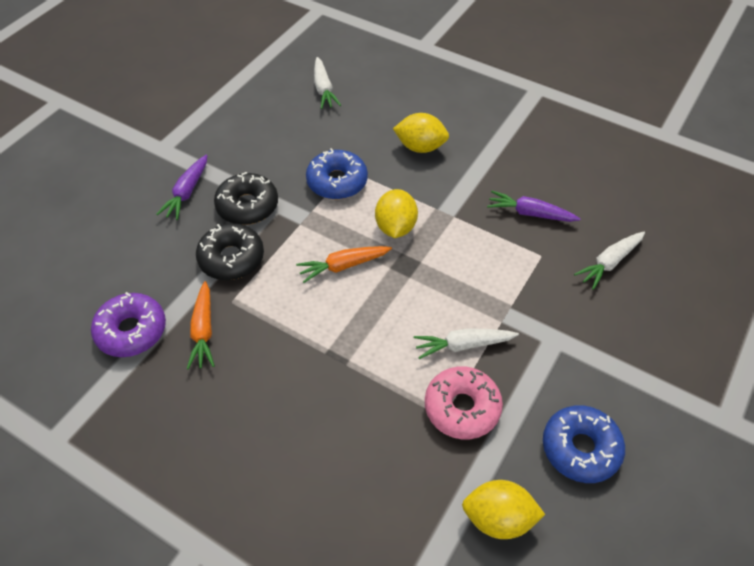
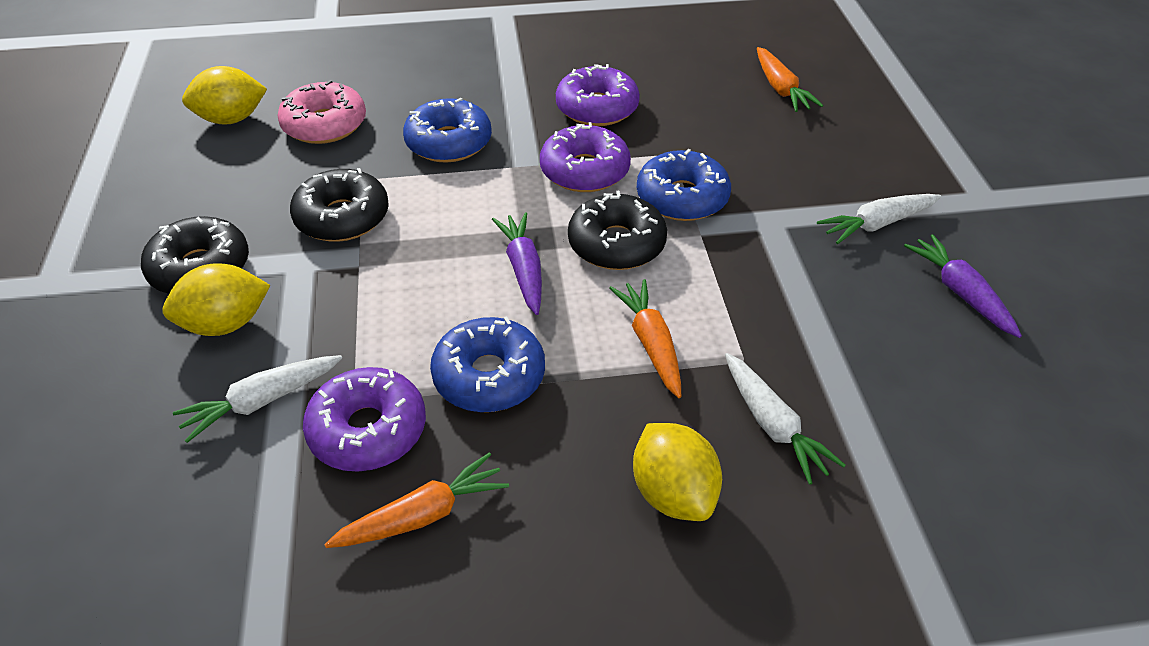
black donut: [196,223,264,280] [214,172,278,225] = 2 -> [141,216,249,294] [290,168,389,242] [568,191,667,270] = 3
blue donut: [306,148,368,200] [543,405,625,483] = 2 -> [403,98,492,163] [430,316,545,412] [637,149,731,221] = 3
orange carrot: [187,281,215,370] [296,246,392,283] = 2 -> [324,452,509,548] [609,279,681,398] [757,47,823,112] = 3
purple donut: [91,292,166,357] = 1 -> [303,367,426,472] [540,122,631,192] [556,64,640,126] = 3

